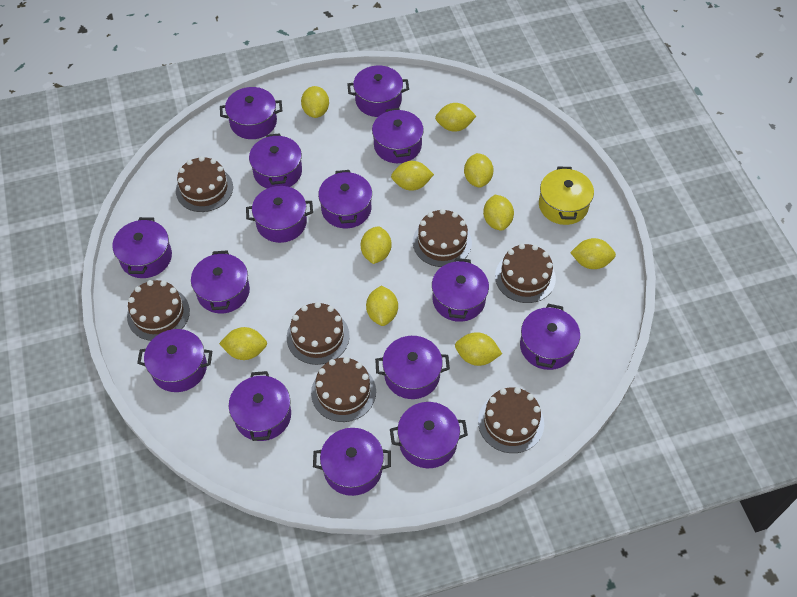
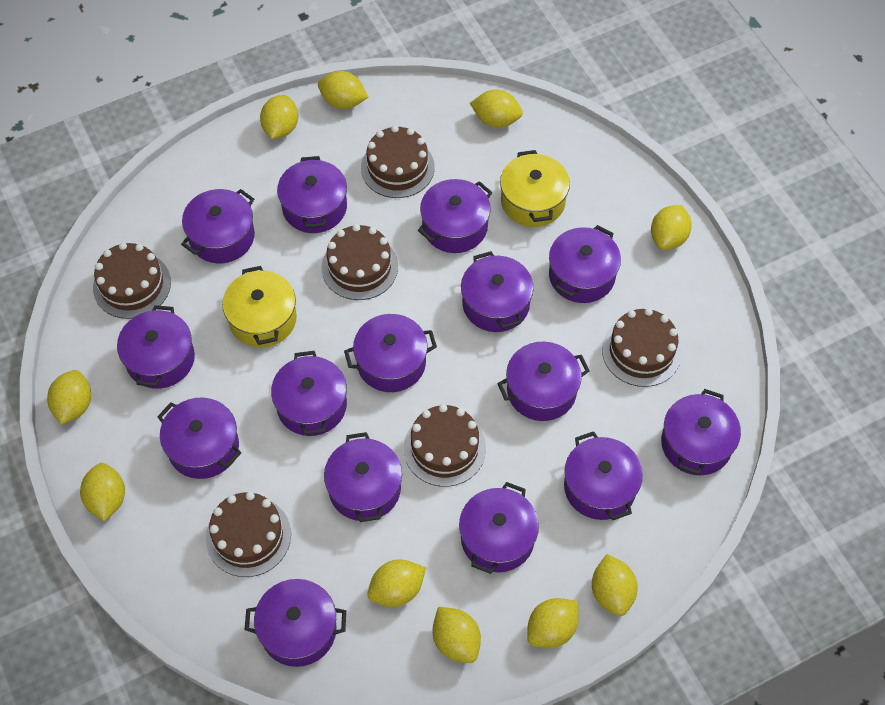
brown cake: [127,280,190,341] [176,156,233,212] [287,302,350,365] [311,357,376,422] [413,209,472,267] [478,387,544,453] [495,244,556,303] = 7 -> [93,242,171,319] [206,492,291,577] [321,224,398,300] [361,125,435,198] [404,404,486,487] [602,308,682,387] = 6
yellow pot: [539,167,594,225] = 1 -> [222,266,297,348] [500,150,570,227] = 2

